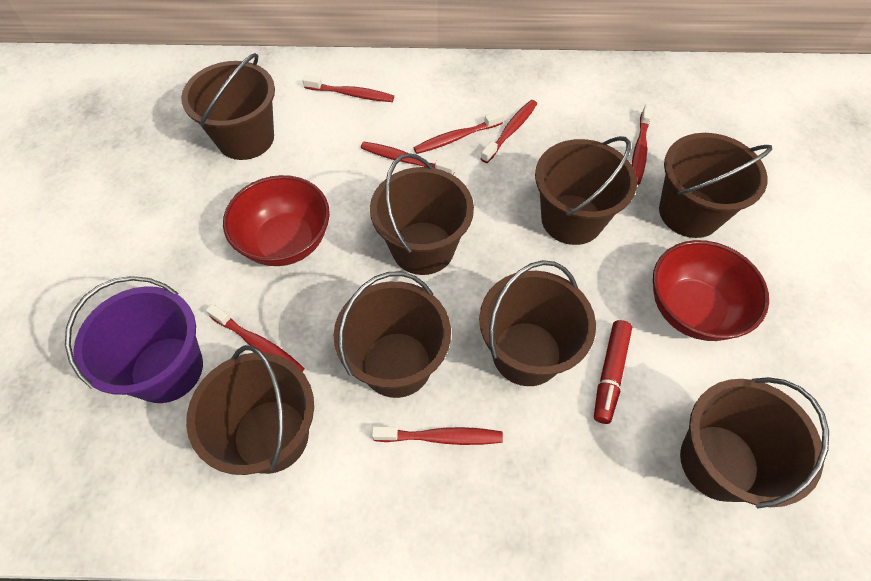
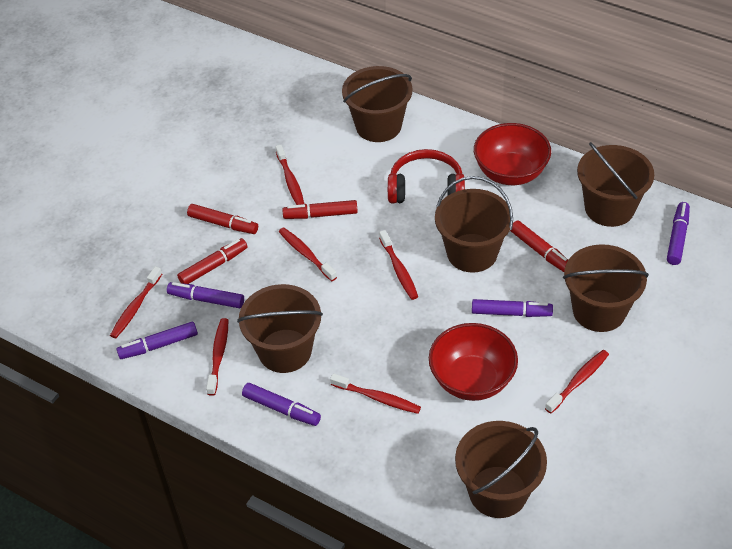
brown bucket: [181,53,275,160] [186,345,314,475] [334,271,451,398] [370,153,474,275] [479,260,596,386] [535,136,637,245] [659,133,772,238] [680,377,829,509] = 8 -> [237,284,323,373] [342,66,413,142] [435,176,513,273] [455,421,547,518] [563,244,649,332] [577,142,654,227] = 6
purple bucket: [65,276,203,403] = 1 -> none = 0
purple marker: none = 0 -> [116,322,198,359] [167,282,244,308] [242,383,321,426] [472,299,553,317] [667,202,690,265] = 5
red headphones: none = 0 -> [388,149,465,203] = 1
red marker: [594,320,632,424] = 1 -> [177,238,247,284] [187,204,258,234] [282,200,358,219] [510,220,568,272] = 4

